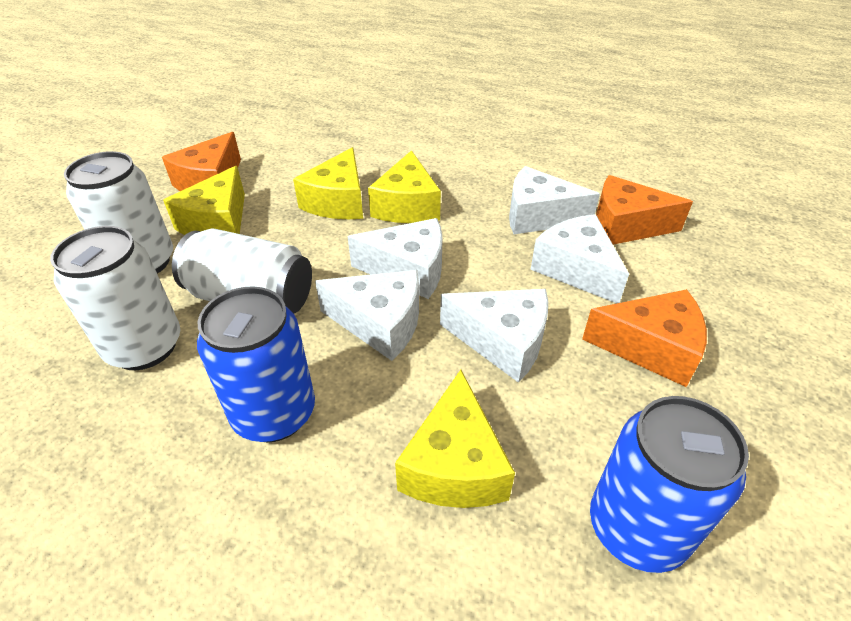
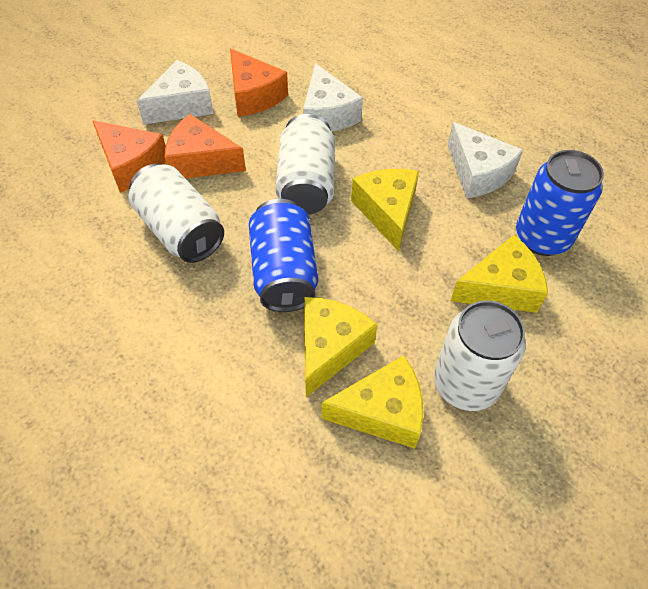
white cheese: [315,270,419,361] [348,218,443,299] [440,289,548,383] [509,166,600,234] [530,214,629,303] = 5 -> [137,60,214,125] [303,63,363,132] [448,122,523,198] = 3

